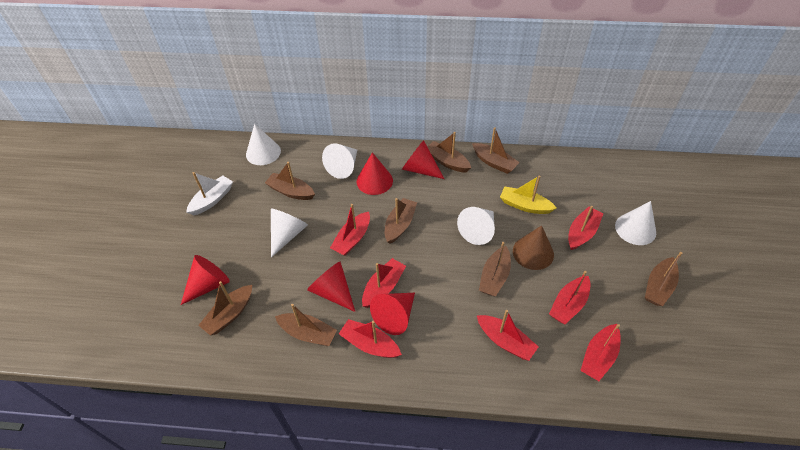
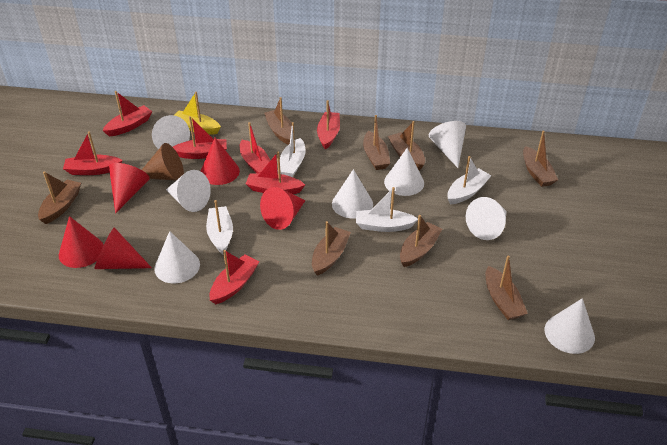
white boat: [186,172,233,215] = 1 -> [206,200,233,254] [280,122,305,177] [356,187,418,232] [447,156,491,205] = 4
white cone: [246,124,281,165] [271,209,308,257] [322,143,357,179] [457,207,495,245] [615,201,656,245] = 5 -> [152,115,190,149] [154,231,200,283] [166,170,211,212] [332,169,373,218] [384,148,424,196] [429,121,466,168] [466,197,507,240] [545,298,595,354] = 8

